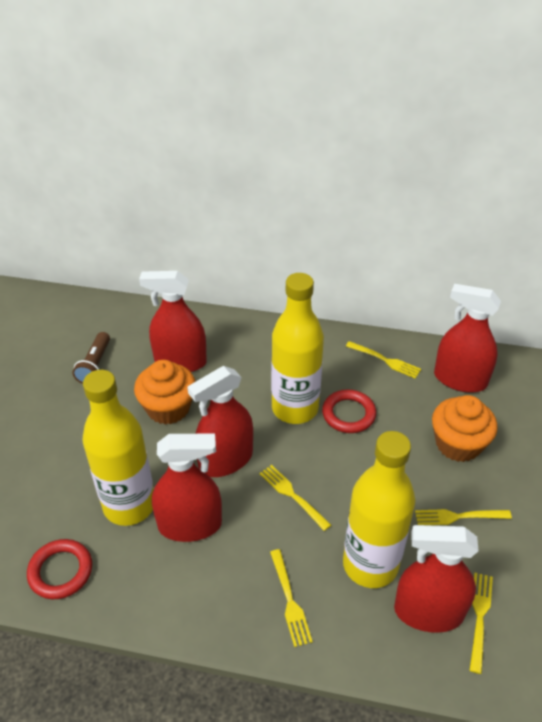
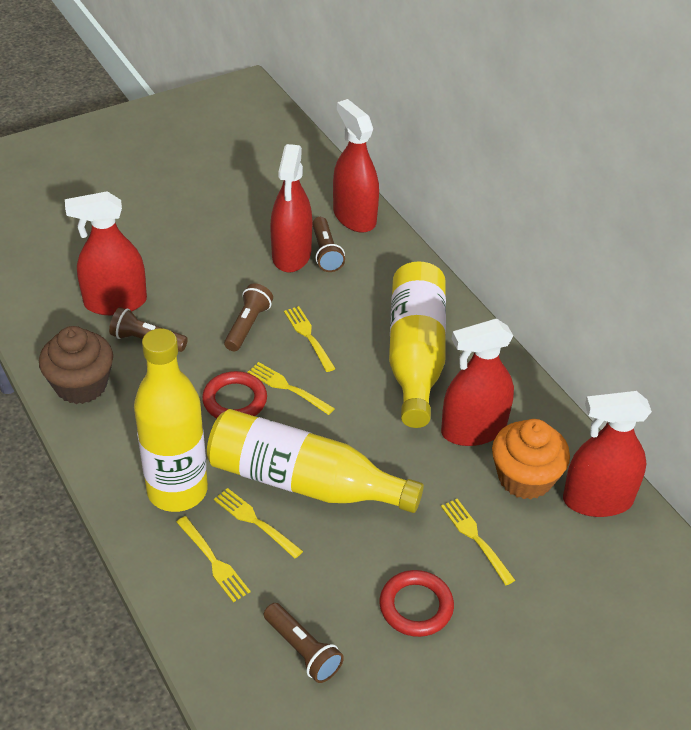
brown cupcake: none = 0 -> [39,326,113,404] = 1
brown flashlight: [72,332,110,384] = 1 -> [109,307,188,352] [224,284,273,351] [264,603,344,683] [312,217,345,272] = 4
orange cupcake: [134,360,196,425] [432,395,498,462] = 2 -> [492,419,570,499] = 1

